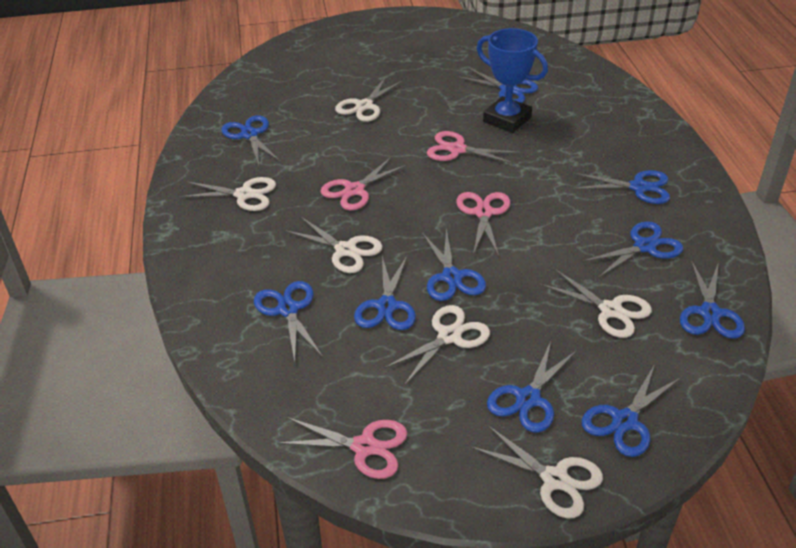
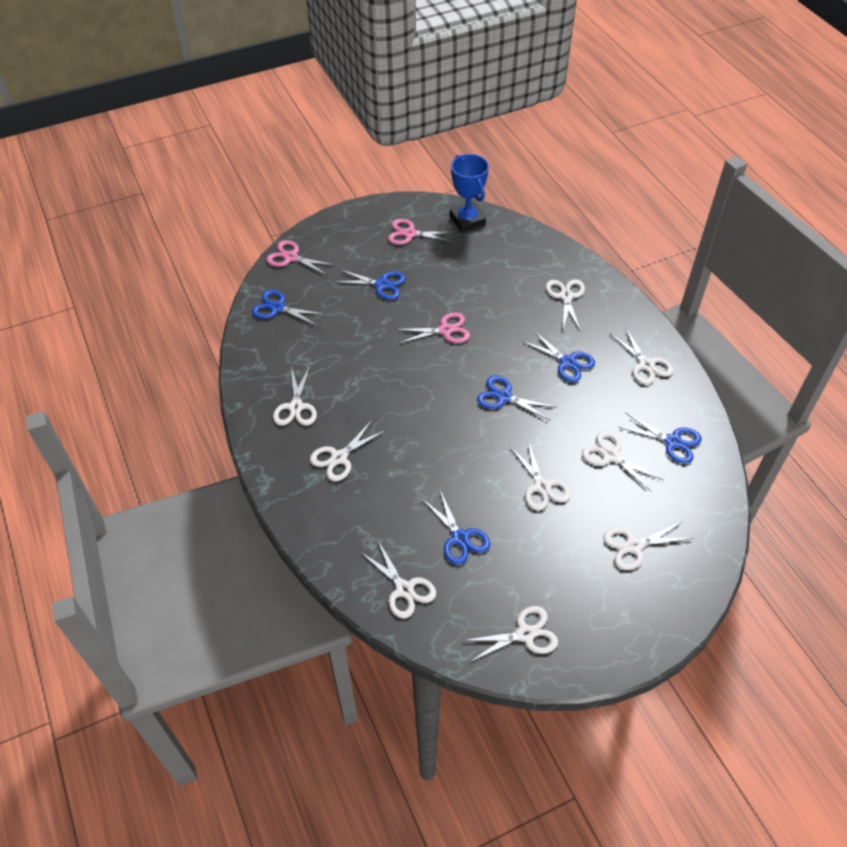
blue scissors: [221,115,281,165] [254,281,323,362] [354,256,416,330] [422,228,486,301] [456,67,538,103] [487,341,577,433] [573,170,670,204] [581,364,682,457] [582,221,683,278] [680,260,745,339] = 10 -> [252,290,326,326] [334,269,406,300] [422,490,490,565] [477,375,555,420] [522,330,595,382] [618,413,702,464] = 6
pink scissors: [277,417,407,479] [320,157,408,210] [427,131,520,164] [456,192,510,256] = 4 -> [267,240,336,276] [388,219,456,245] [395,312,470,344] = 3
white scissors: [178,177,276,211] [285,217,383,273] [335,77,403,122] [384,305,490,385] [470,425,603,518] [540,269,652,338] = 6 -> [273,366,317,426] [310,421,386,481] [360,541,436,619] [462,606,558,662] [510,441,571,511] [546,279,585,331] [582,431,664,492] [603,521,693,570] [610,327,673,385] = 9

